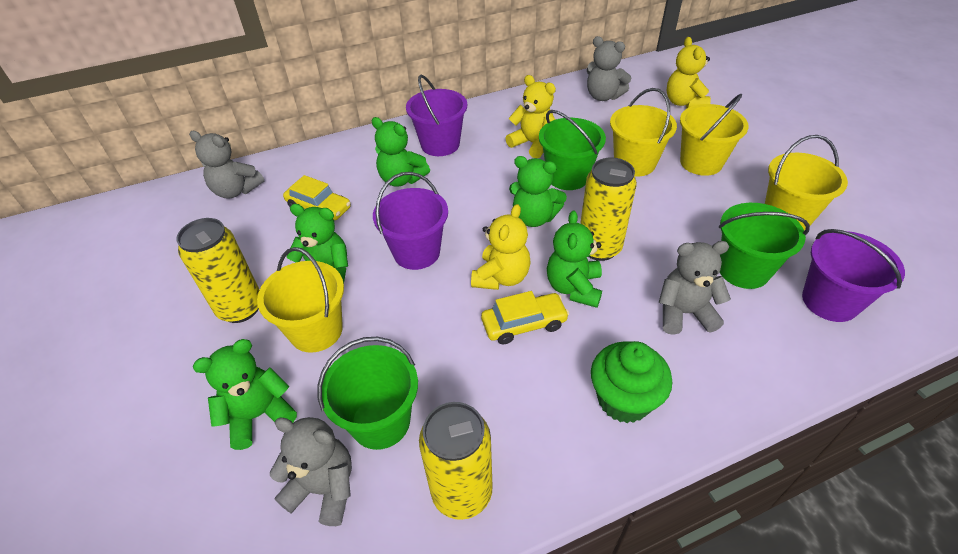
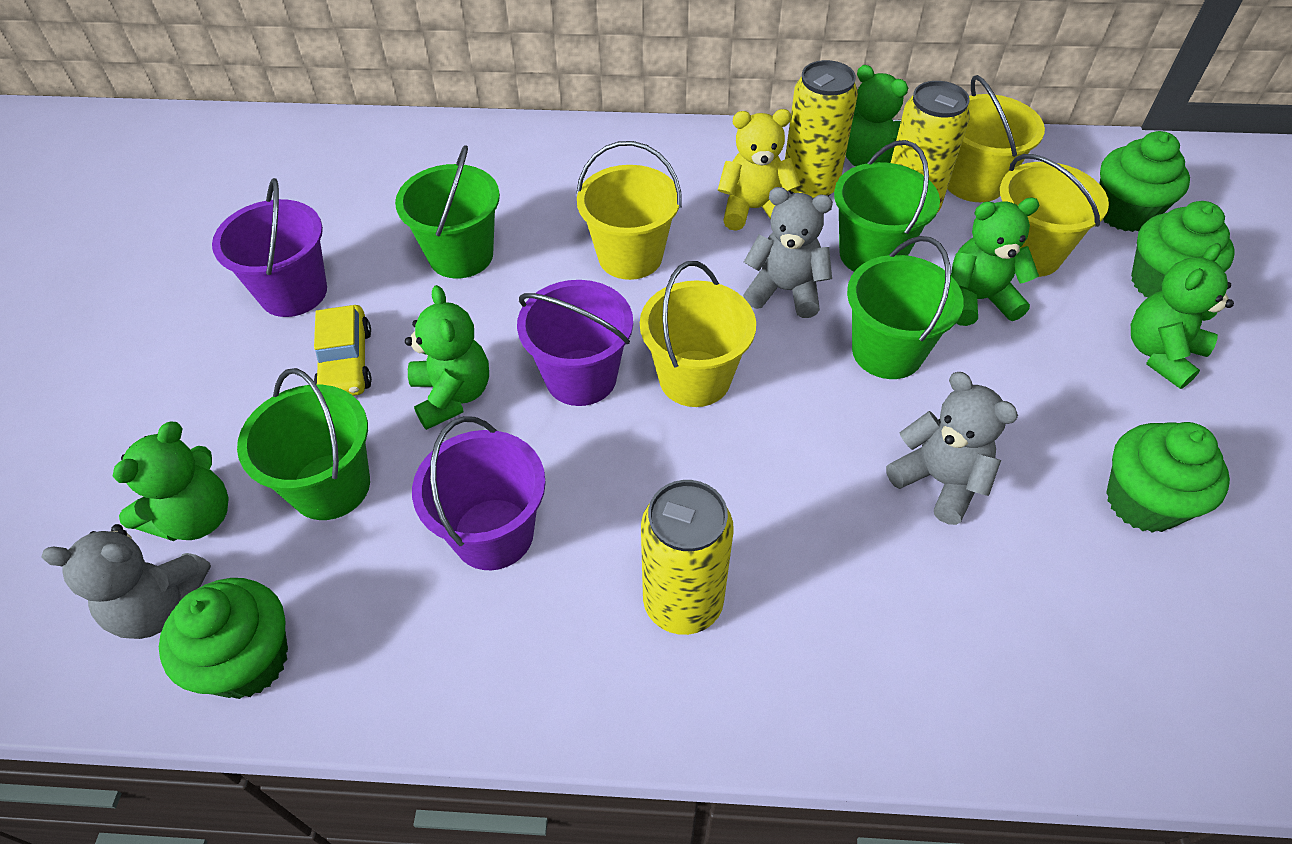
green bucket: [318,337,418,450] [539,110,606,190] [719,203,810,289] = 3 -> [237,368,370,520] [395,145,500,279] [834,140,940,272] [847,236,964,379] = 4
green cupcake: [591,341,672,423] = 1 -> [159,578,288,699] [1099,131,1190,232] [1106,422,1230,533] [1131,201,1235,297] = 4
grey teddy bear: [189,131,264,199] [270,417,352,526] [587,36,631,101] [659,241,731,335] = 4 -> [41,524,211,639] [743,187,833,318] [886,372,1018,525] = 3
yellow car: [283,175,351,220] [481,291,569,345] = 2 -> [314,305,372,396] = 1
yellow teddy bear: [471,204,531,290] [505,75,556,158] [667,37,711,108] = 3 -> [718,109,800,231] = 1

